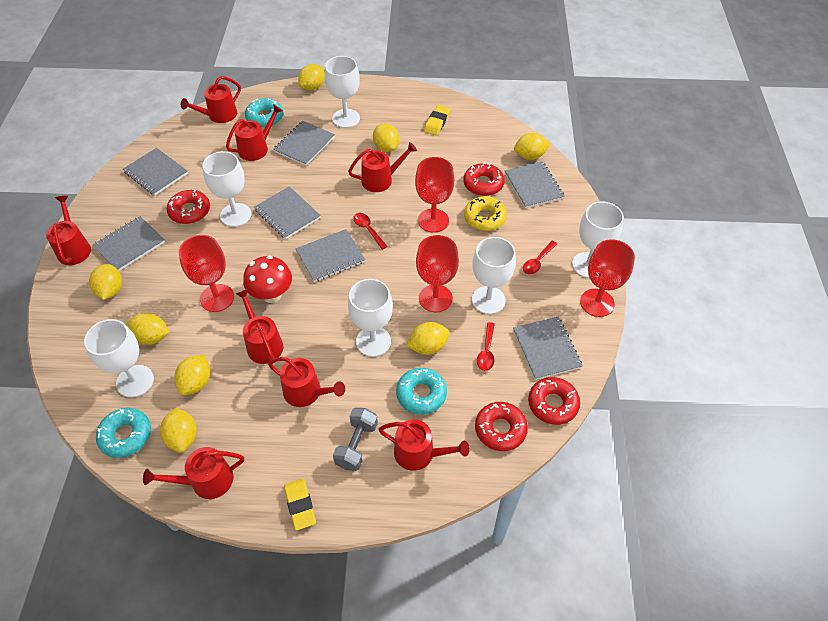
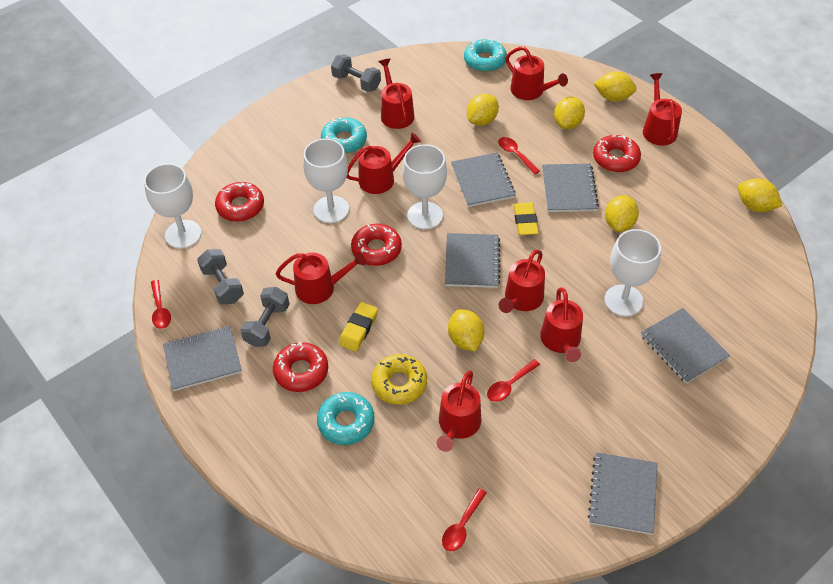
grey dumbbell: [333,408,378,471] = 1 -> [197,249,244,305] [240,287,290,347] [331,54,381,92] = 3
grey notebook: [92,216,165,271] [123,148,188,195] [254,186,321,239] [273,121,335,166] [296,229,365,282] [505,161,564,208] [513,317,583,380] = 7 -> [163,326,242,391] [445,233,500,288] [451,153,516,207] [542,164,599,212] [588,452,658,535] [641,308,730,384] = 6
red goblet: [179,235,234,312] [415,157,454,233] [416,235,459,312] [580,239,635,317] = 4 -> none = 0
red mushroom: [243,255,292,303] = 1 -> none = 0
red spoon: [353,213,388,250] [477,322,495,371] [523,241,557,274] = 3 -> [151,280,171,329] [442,488,487,551] [487,359,540,402] [498,137,540,174] = 4
white goblet: [84,319,154,398] [202,151,252,227] [325,56,360,128] [348,279,393,357] [472,237,516,314] [572,201,624,278] = 6 -> [144,163,202,249] [303,139,349,223] [402,144,447,230] [604,229,661,317] = 4
yellow lemon: [89,264,122,300] [126,313,170,345] [160,408,197,453] [174,355,210,395] [298,64,325,90] [373,123,399,152] [406,322,450,355] [514,133,551,160] = 8 -> [448,309,484,351] [467,94,499,126] [554,97,585,130] [594,72,637,102] [605,195,639,232] [738,179,782,212] = 6

